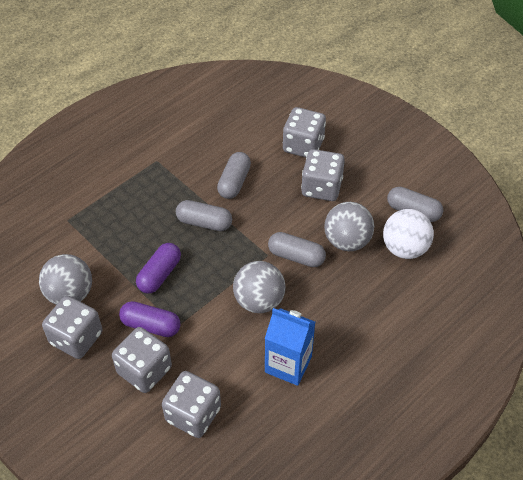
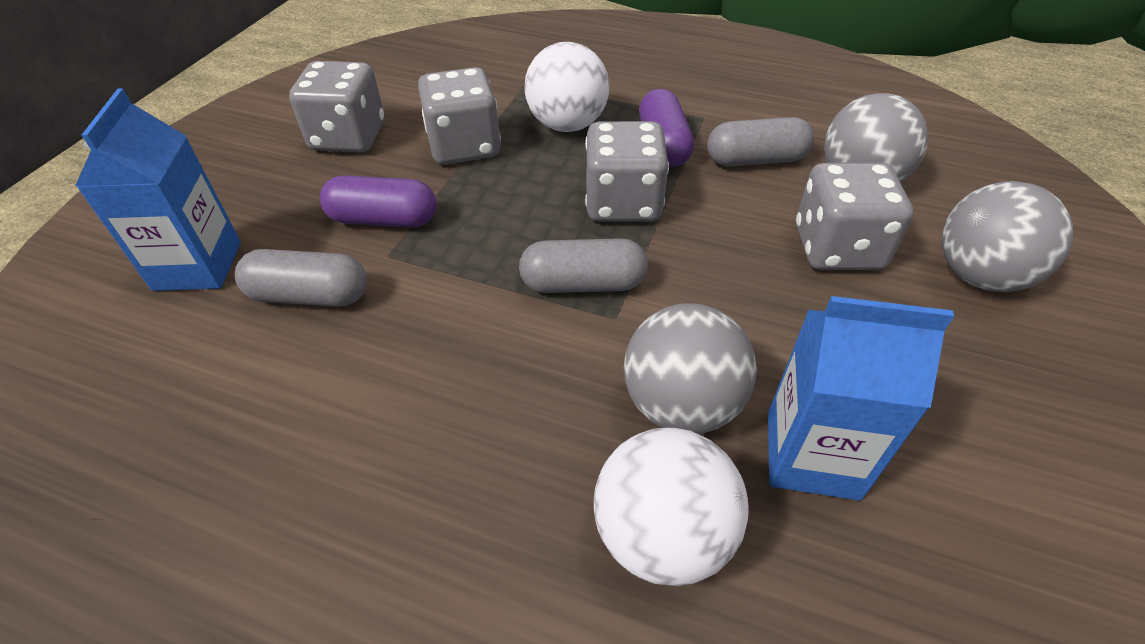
blue carton: [265,308,315,386] = 1 -> [75,88,241,291] [768,296,954,501] = 2
grey capsule: [176,200,232,231] [217,152,251,199] [268,232,326,267] [387,187,443,222] = 4 -> [235,249,367,307] [519,238,648,293] [707,117,814,167] = 3
grey dice: [42,296,103,359] [112,327,172,393] [162,371,221,438] [283,107,326,157] [301,149,345,201] = 5 -> [289,61,384,152] [418,67,501,165] [585,121,669,222] [796,162,913,270] = 4
white ball: [383,209,434,259] = 1 -> [524,42,609,132] [594,428,749,586] = 2

